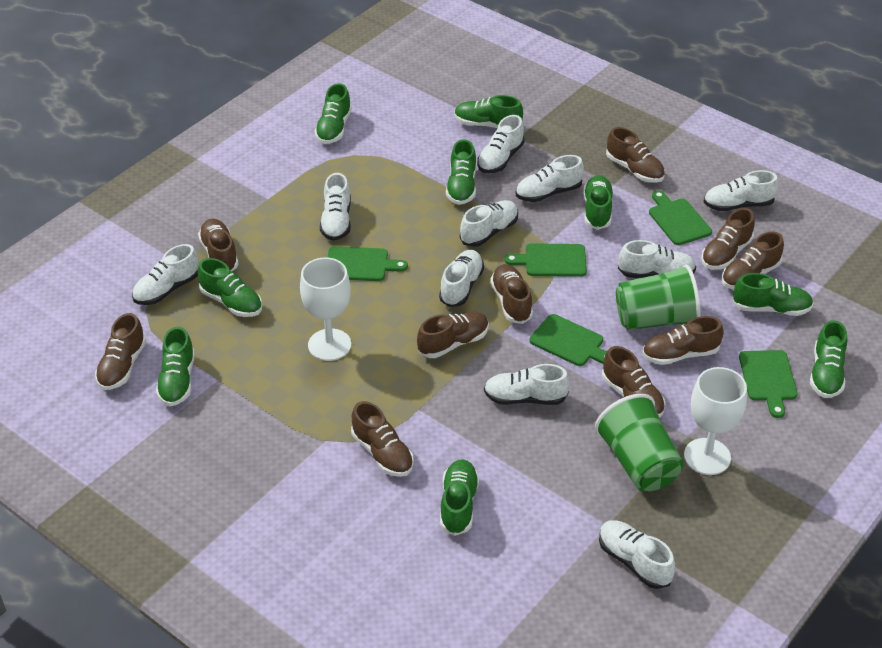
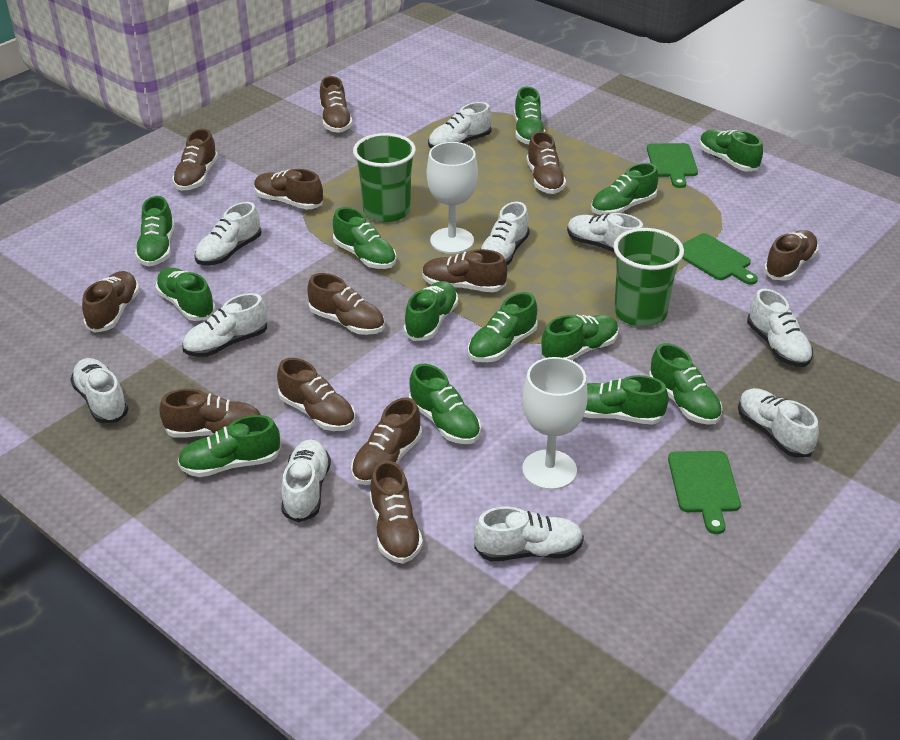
brown shoe: [95,313,146,390] [198,219,239,271] [351,401,414,477] [417,312,489,358] [490,264,533,324] [602,346,665,418] [606,127,665,183] [642,316,724,365] [701,208,755,270] [722,232,784,289] = 10 -> [82,271,139,333] [159,389,260,438] [172,129,218,191] [254,169,323,210] [277,358,355,431] [308,273,385,335] [320,76,353,133] [351,397,422,485] [370,460,423,564] [422,249,507,292] [526,131,566,194] [764,230,819,281] = 12
green cutting board: [327,246,408,281] [504,243,587,277] [529,314,607,366] [649,190,712,245] [739,350,798,418] = 5 -> [647,143,698,188] [668,451,741,534] [682,233,758,285] = 3
green shoe: [156,327,195,406] [197,258,262,317] [315,83,352,144] [440,459,479,536] [446,139,476,205] [455,95,523,128] [583,175,613,230] [732,273,813,316] [810,320,847,398] = 9 -> [135,196,175,266] [155,268,216,321] [177,415,281,477] [333,207,396,269] [404,281,458,341] [409,364,481,444] [468,292,538,362] [514,87,545,144] [541,315,619,360] [583,375,669,425] [591,163,658,215] [649,343,722,425] [699,129,763,171] = 13

